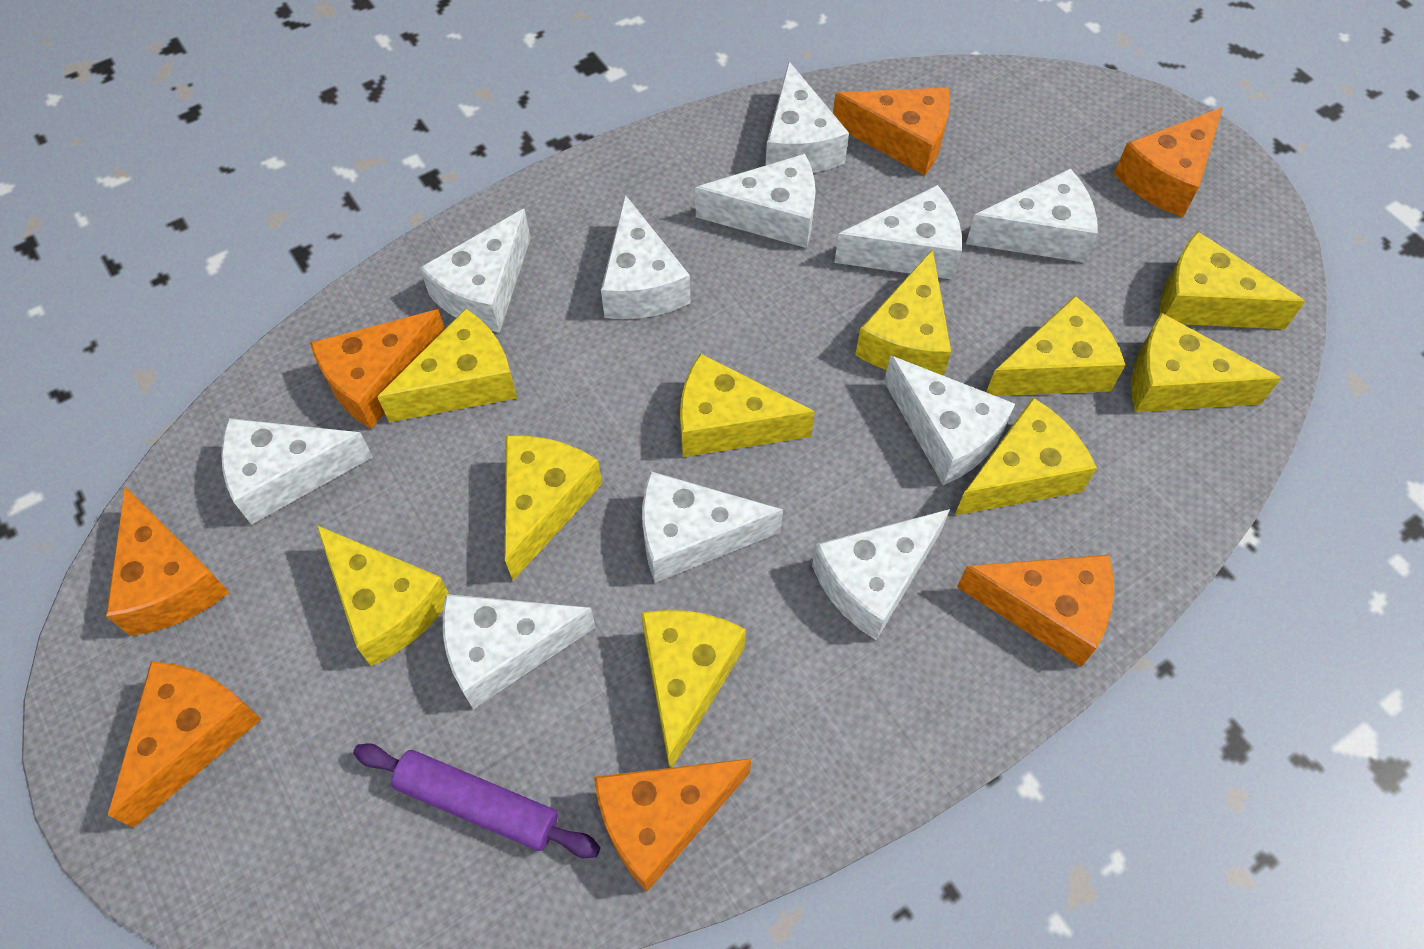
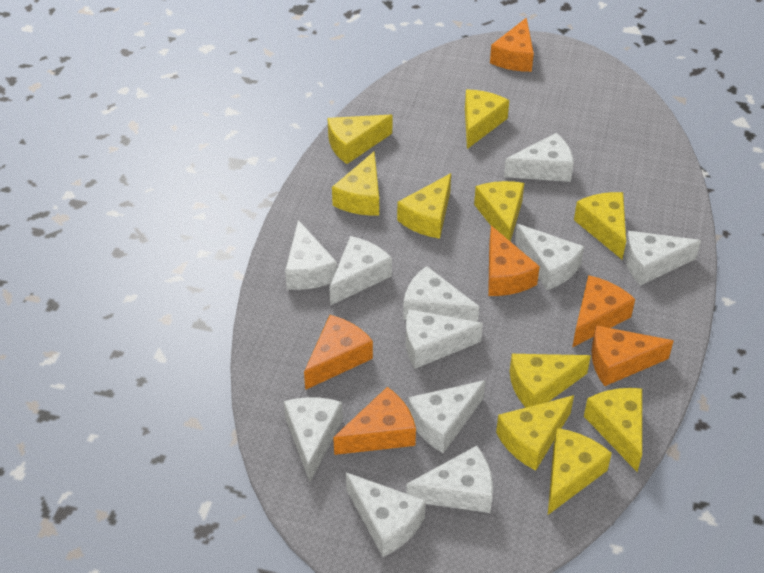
orange cheese: [106,487,230,636] [108,661,261,828] [310,310,445,429] [594,758,751,892] [833,87,950,176] [957,555,1114,667] [1114,107,1223,217] = 7 -> [304,315,373,390] [333,387,416,455] [488,226,540,296] [490,17,534,72] [572,275,635,348] [591,325,674,386] = 6
purple rolling pin: [353,743,600,858] = 1 -> none = 0

